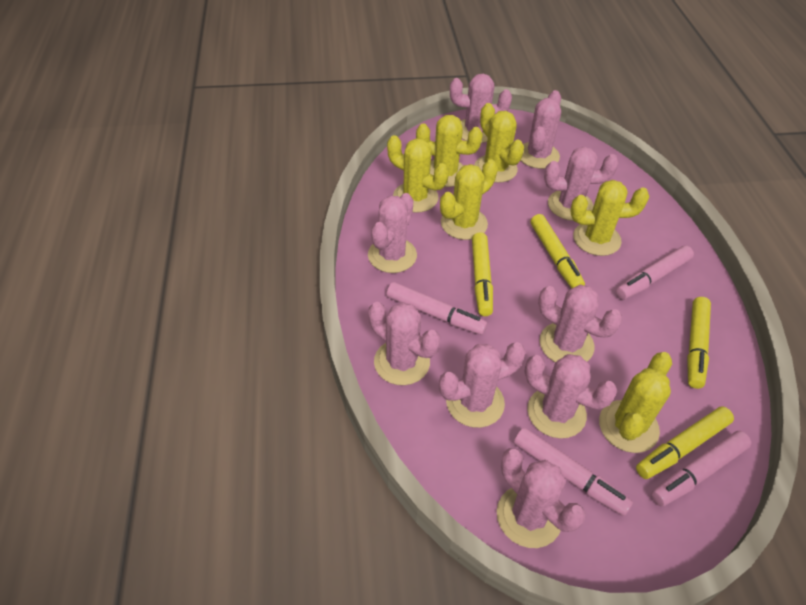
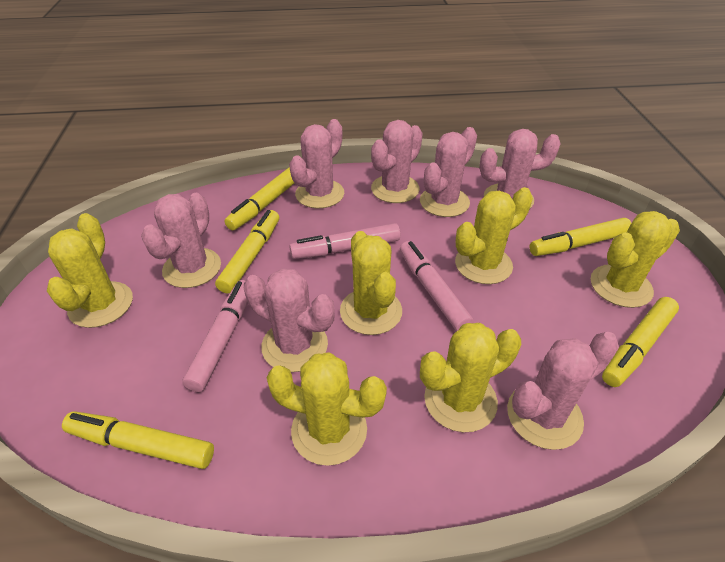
pink cactus: [368,193,417,273] [368,302,440,385] [439,342,526,428] [450,74,512,143] [497,448,586,548] [520,90,561,169] [525,354,618,438] [538,285,623,362] [544,147,619,221] = 9 -> [141,193,221,288] [244,268,335,372] [289,119,344,209] [371,120,423,203] [420,127,477,217] [479,129,561,208] [507,332,619,450] = 7
pink marker: [386,282,488,335] [514,428,633,516] [616,246,694,300] [651,431,751,507] = 4 -> [182,280,247,392] [289,223,400,259] [400,241,473,331] = 3
yellow marker: [472,232,493,316] [531,214,585,288] [636,406,734,479] [687,297,711,389] = 4 -> [62,411,214,469] [215,210,279,293] [225,167,294,230] [529,218,631,256] [602,297,679,387] = 5

